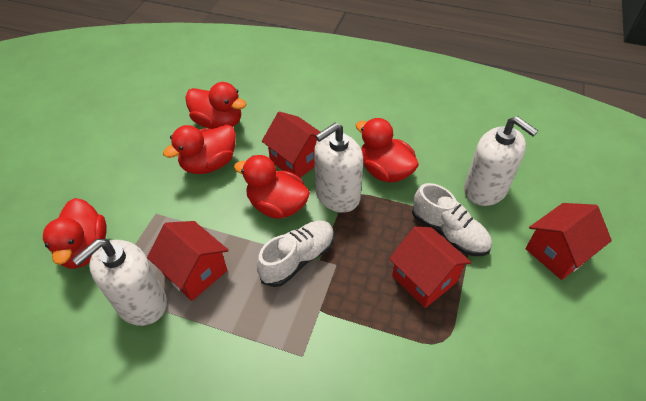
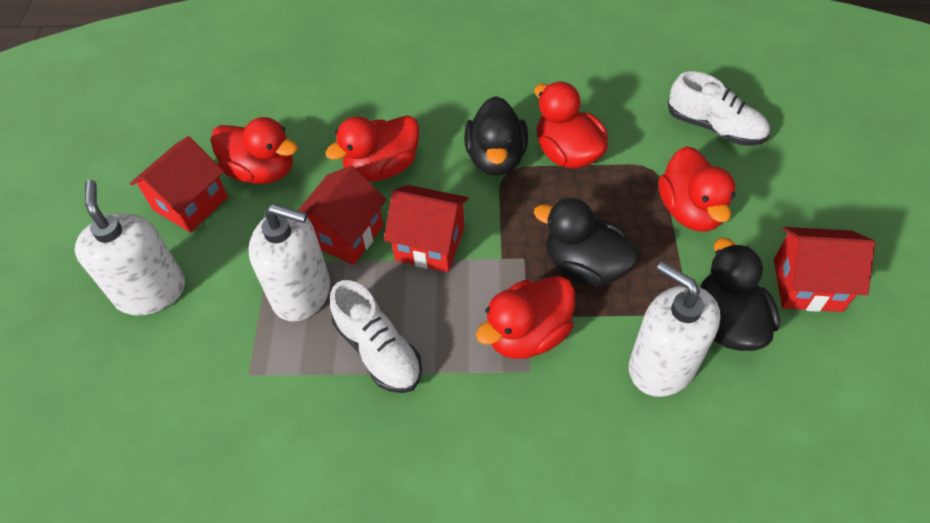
black duck: none = 0 -> [464,96,528,176] [534,198,639,287] [700,238,780,351] = 3

